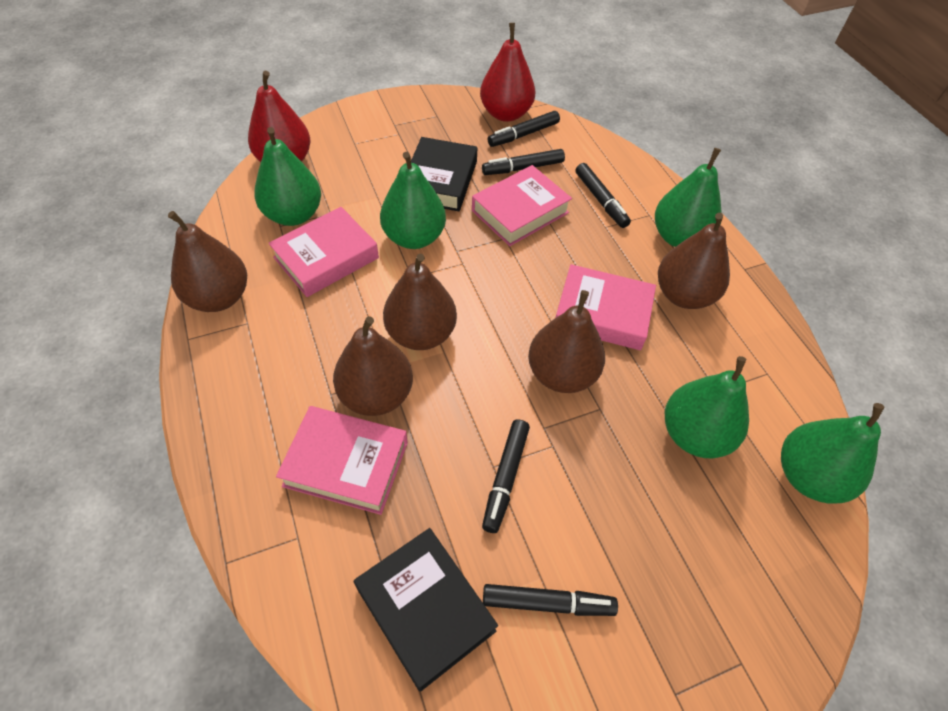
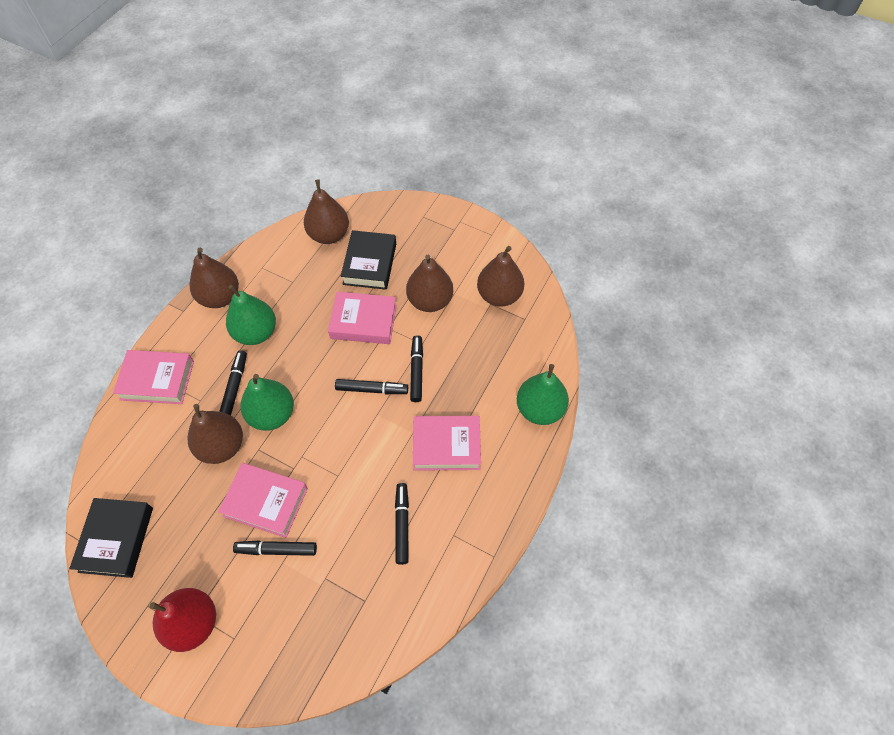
green pear: [254,127,321,226] [380,152,446,249] [655,148,722,247] [665,356,749,458] [781,403,884,503] = 5 -> [226,285,276,345] [241,374,294,431] [517,364,569,425] = 3
red pear: [248,71,311,162] [480,23,535,122] = 2 -> [150,588,216,652] = 1

